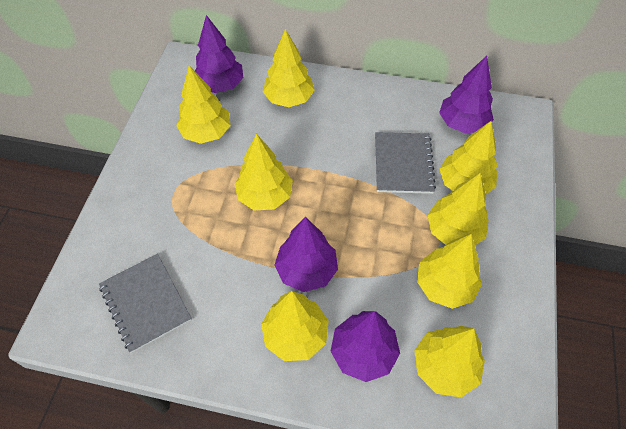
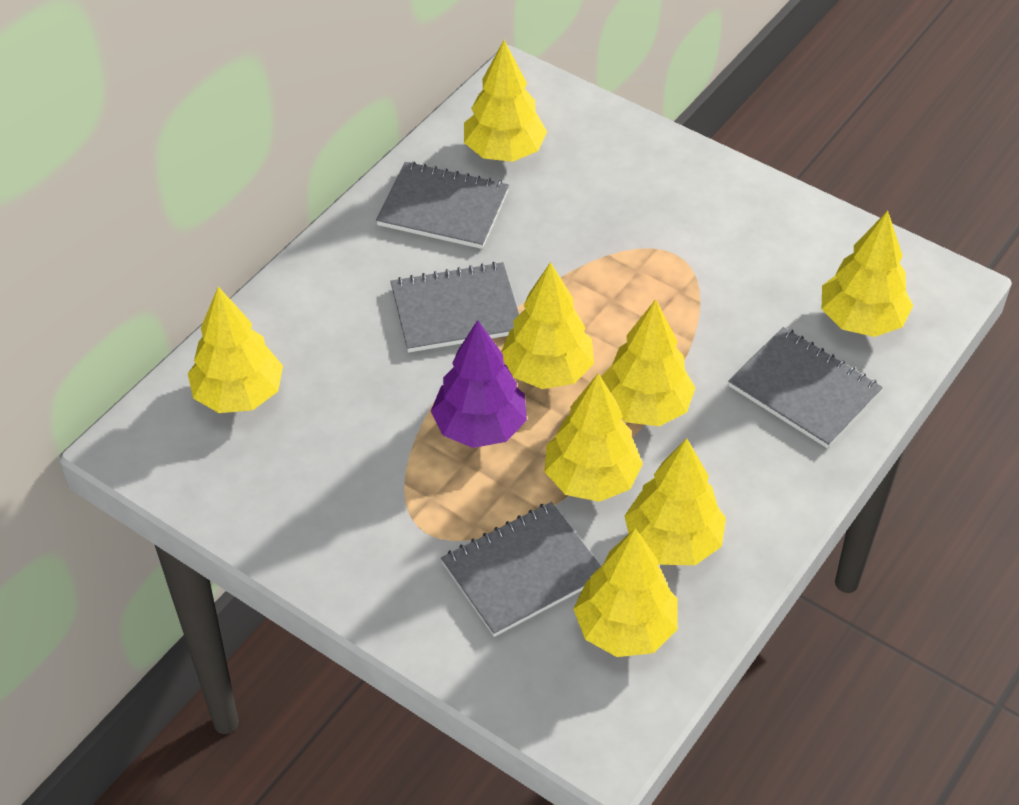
grey notebook: [99,254,192,353] [375,132,436,194] = 2 -> [376,162,509,249] [390,262,519,353] [441,502,601,637] [728,327,883,448] = 4
purple tree: [195,15,243,93] [275,217,338,292] [330,311,400,382] [439,56,494,134] = 4 -> [431,320,527,448] = 1

